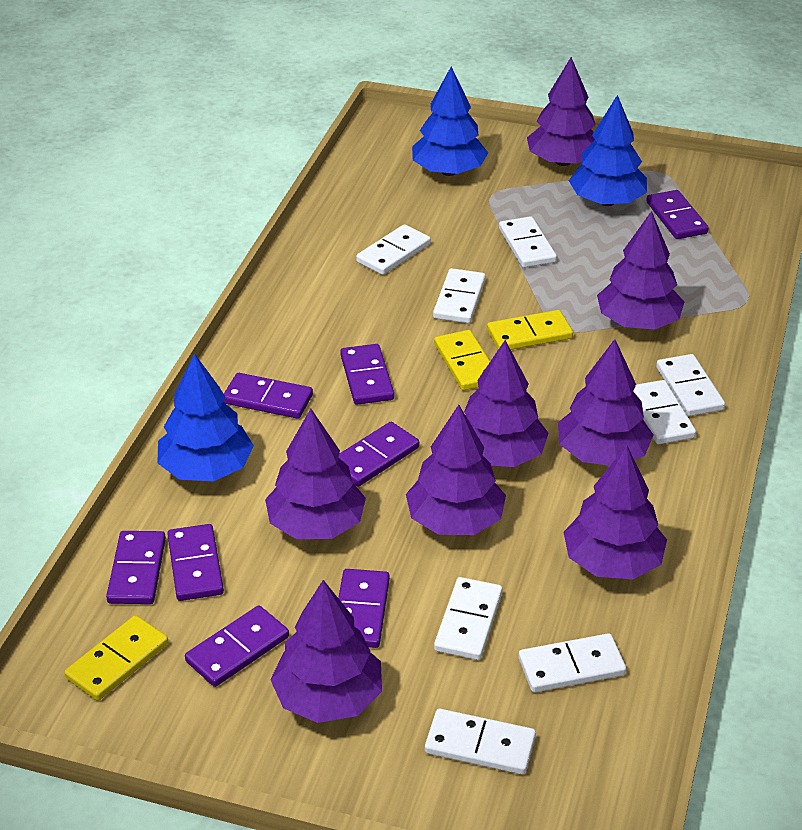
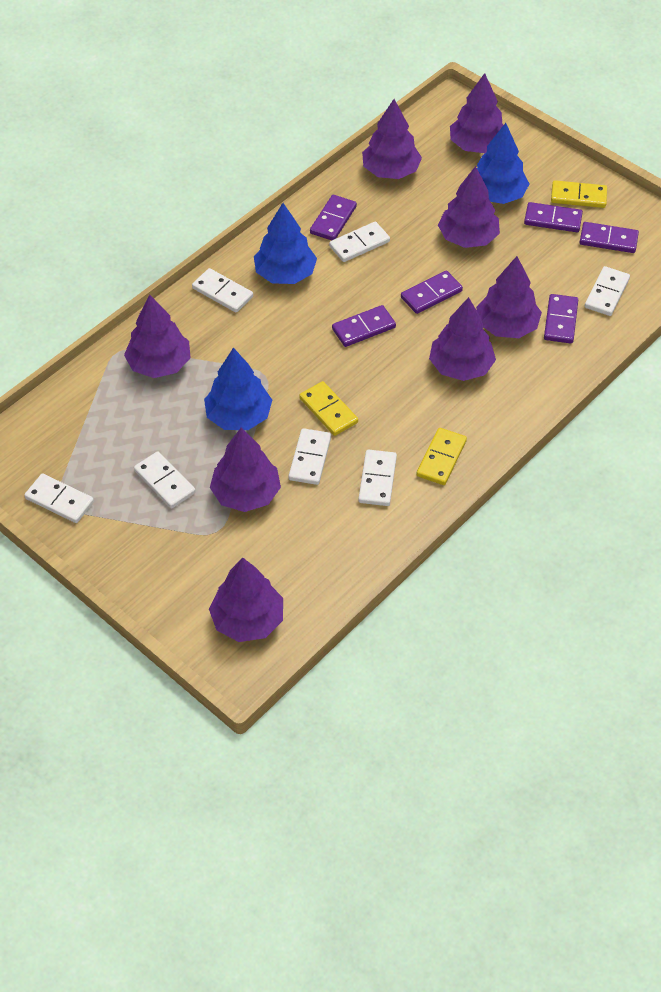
purple domino: [106,531,166,604] [167,524,224,601] [185,605,289,687] [223,373,313,419] [338,422,419,487] [338,569,390,648] [340,344,394,405] [646,190,709,239] = 8 -> [310,195,357,240] [332,305,396,347] [401,270,463,314] [524,202,583,232] [544,294,578,343] [579,222,639,253] = 6
white domino: [356,224,431,275] [425,709,536,775] [433,268,486,323] [434,577,502,660] [499,216,557,268] [518,633,626,692] [633,380,696,444] [656,354,725,416] = 8 -> [24,473,94,523] [134,451,196,508] [192,268,253,313] [289,428,331,485] [329,222,390,262] [358,450,397,506] [585,266,630,316] = 7

